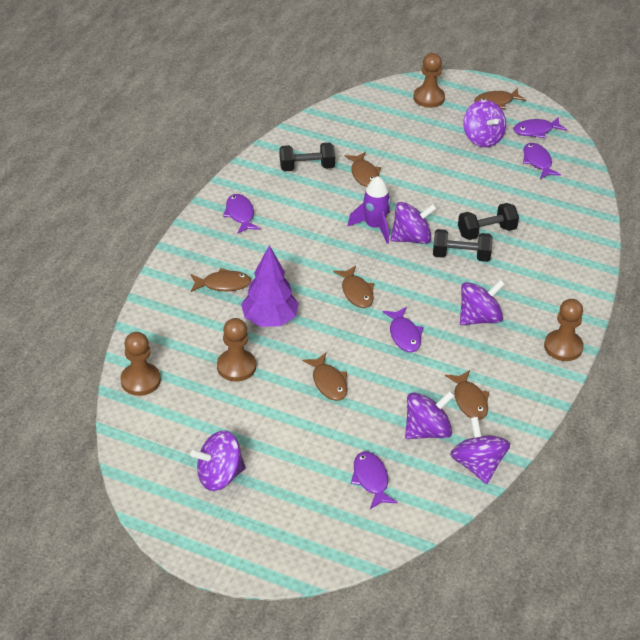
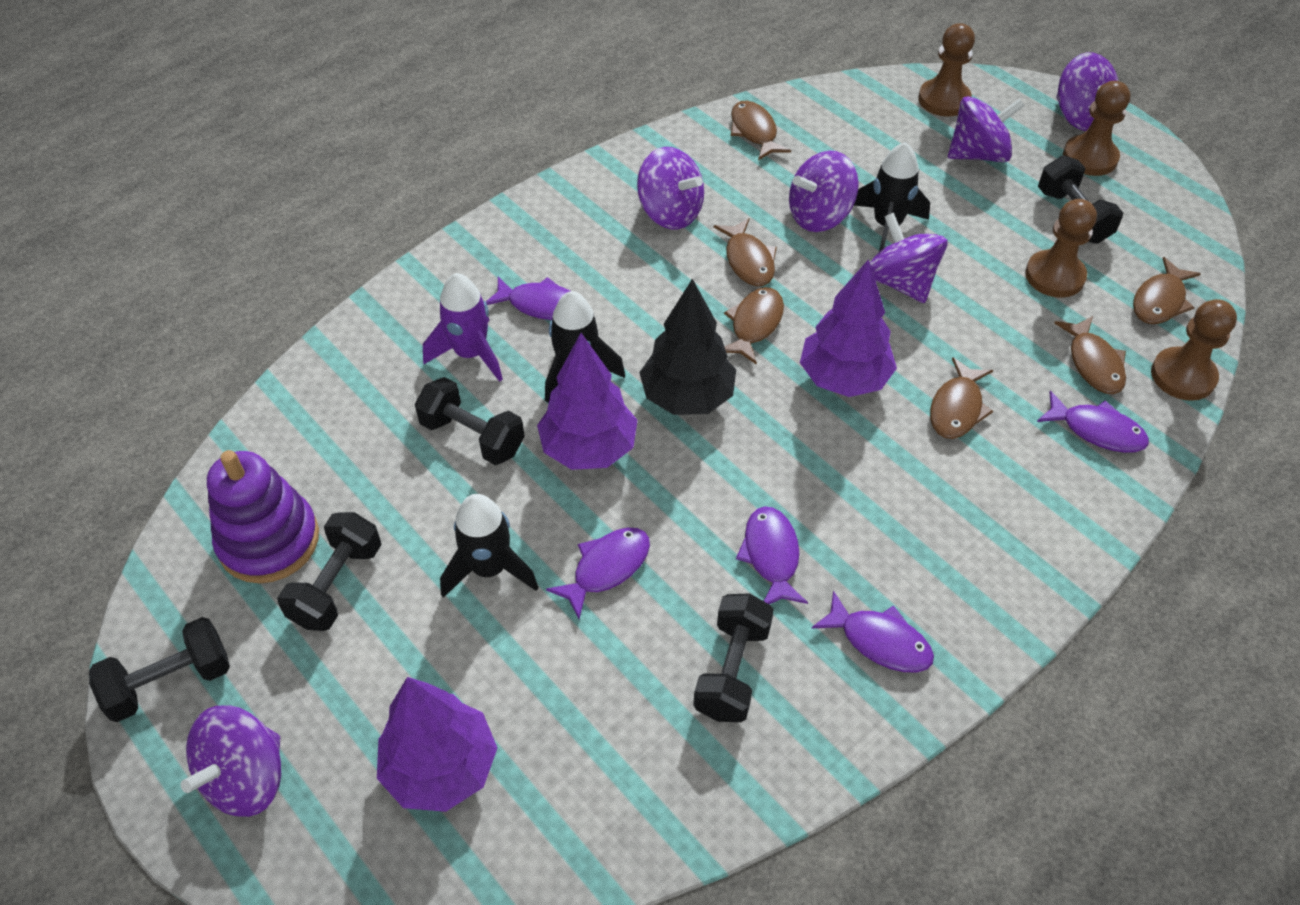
black dumbbell: [280,143,335,172] [433,229,493,262] [458,203,519,240] = 3 -> [89,617,230,722] [277,512,381,631] [415,377,525,465] [693,593,774,722] [1038,155,1123,244] = 5
black rocket: none = 0 -> [440,494,538,598] [545,291,625,402] [854,142,930,252] = 3
black tree: none = 0 -> [639,279,736,415] = 1
purple stacking toy: none = 0 -> [207,450,319,583] = 1
purple tree: [241,245,299,327] = 1 -> [377,677,497,812] [537,333,637,470] [800,259,897,397] = 3

